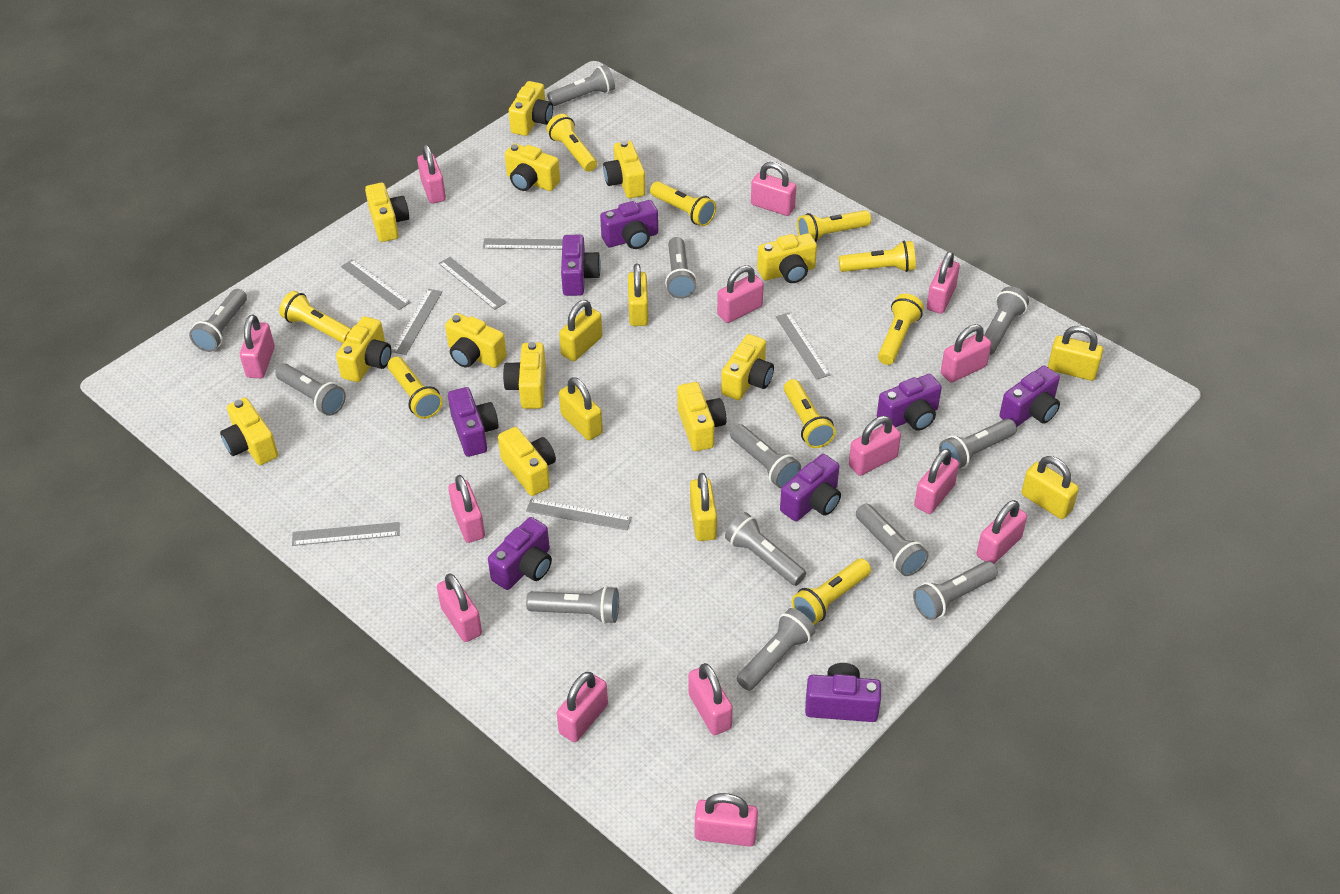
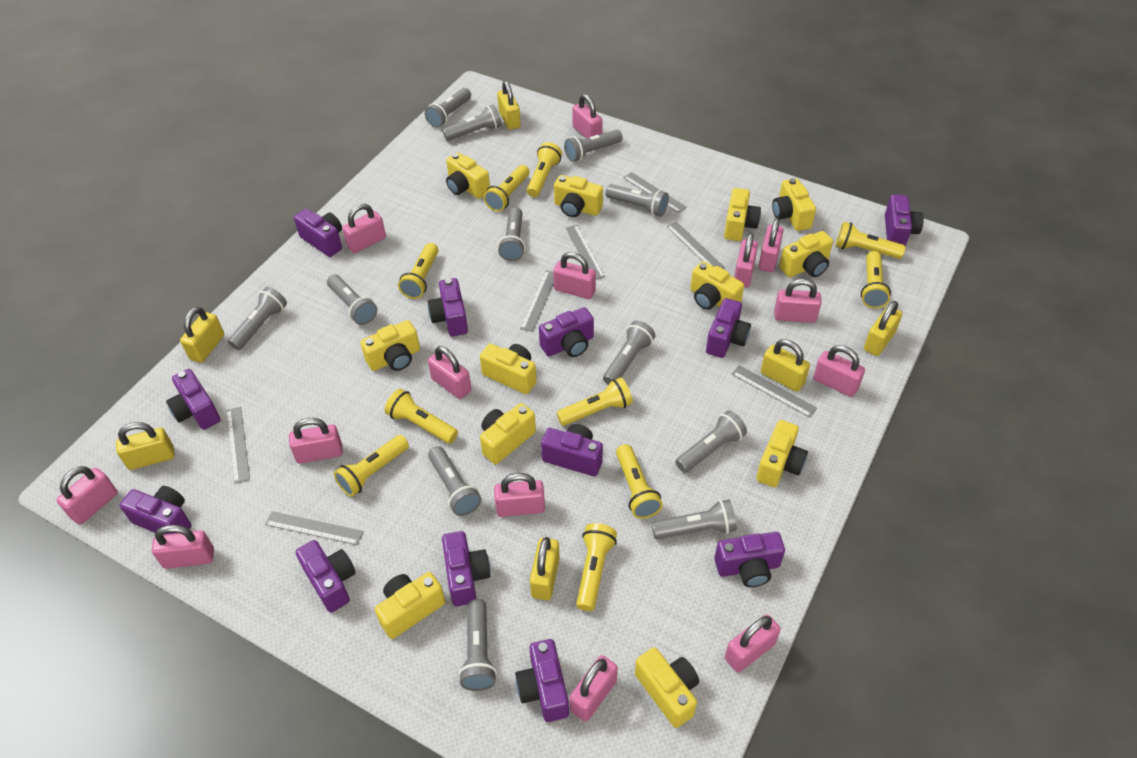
purple camera: [448,387,499,457] [488,517,552,590] [561,235,601,296] [600,200,658,249] [780,454,841,521] [805,663,881,722] [877,374,942,431] [1000,366,1060,427] = 8 -> [119,486,191,535] [166,369,221,430] [294,209,342,257] [295,540,356,613] [428,278,468,337] [442,531,490,606] [515,639,569,722] [539,307,594,357] [541,424,603,476] [706,298,751,358] [714,532,785,587] [885,194,924,246] = 12
yellow flashlight: [279,291,351,343] [387,356,443,419] [547,114,597,172] [650,181,716,226] [784,379,836,448] [792,559,871,625] [797,210,871,242] [839,241,916,272] [878,294,924,365] = 9 -> [334,435,409,497] [385,389,458,444] [398,243,439,299] [484,165,530,212] [527,142,562,197] [556,377,633,426] [576,523,617,611] [616,444,663,519] [835,222,906,259] [861,251,891,309] = 10

